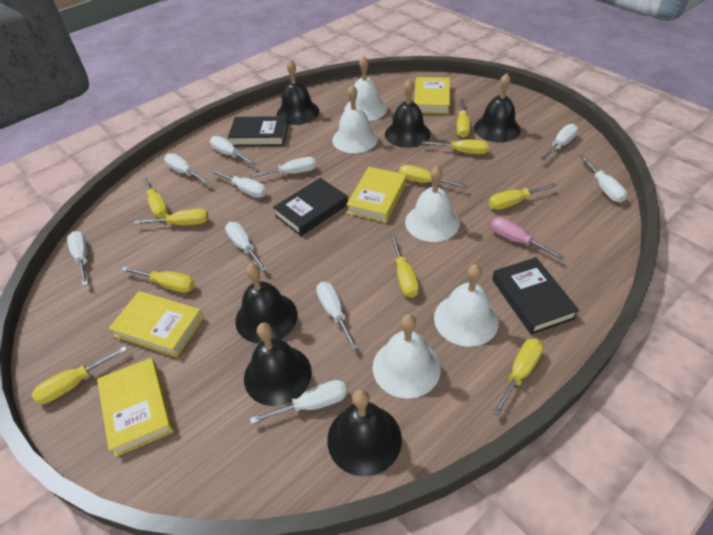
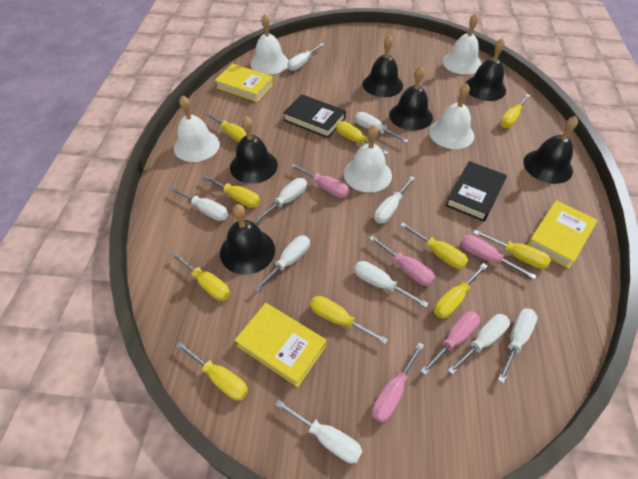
black book: [228,116,288,146] [273,178,348,236] [492,257,579,335] = 3 -> [283,94,346,138] [445,161,507,222] = 2
pink screwdriver: [491,217,565,260] = 1 -> [290,164,349,198] [369,236,435,286] [372,342,424,423] [421,311,480,375] [460,235,537,280] = 5
yellow book: [97,358,173,457] [109,291,204,357] [346,167,407,223] [414,77,450,114] = 4 -> [214,64,274,102] [235,303,327,387] [527,200,598,269] = 3

